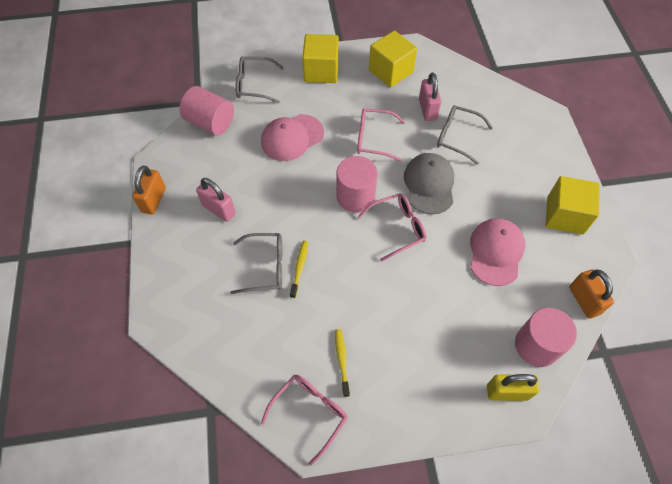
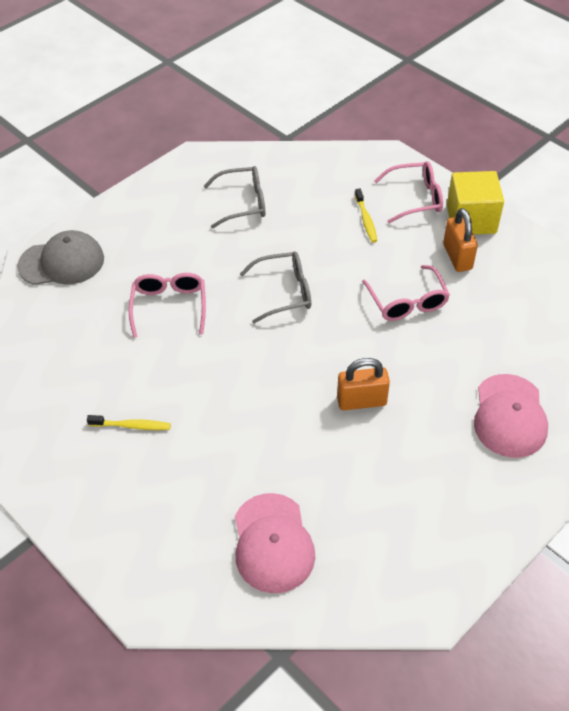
grey glasses: [231,233,282,294] [236,56,284,103] [437,105,493,165] = 3 -> [204,166,265,228] [240,251,311,324] = 2
pink cylinder: [180,86,234,135] [336,156,378,213] [515,308,577,367] = 3 -> none = 0
pink padlock: [196,178,236,222] [419,73,441,121] = 2 -> none = 0
yellow cube: [302,34,339,83] [369,31,417,88] [545,176,600,235] = 3 -> [447,171,504,234] = 1
yellow padlock: [487,374,540,401] = 1 -> none = 0

